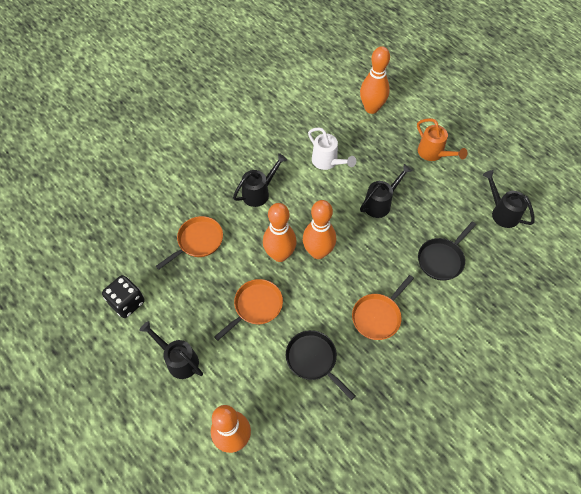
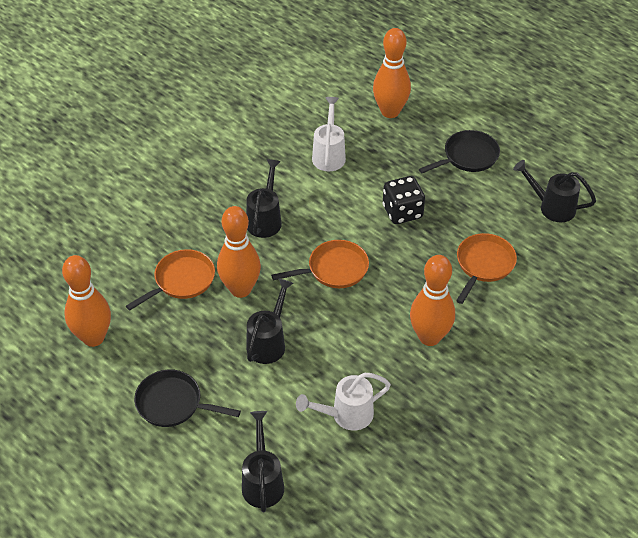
orange watering can: [417,118,468,161] = 1 -> none = 0
white watering can: [308,127,356,170] = 1 -> [296,373,391,431] [312,97,346,171] = 2

